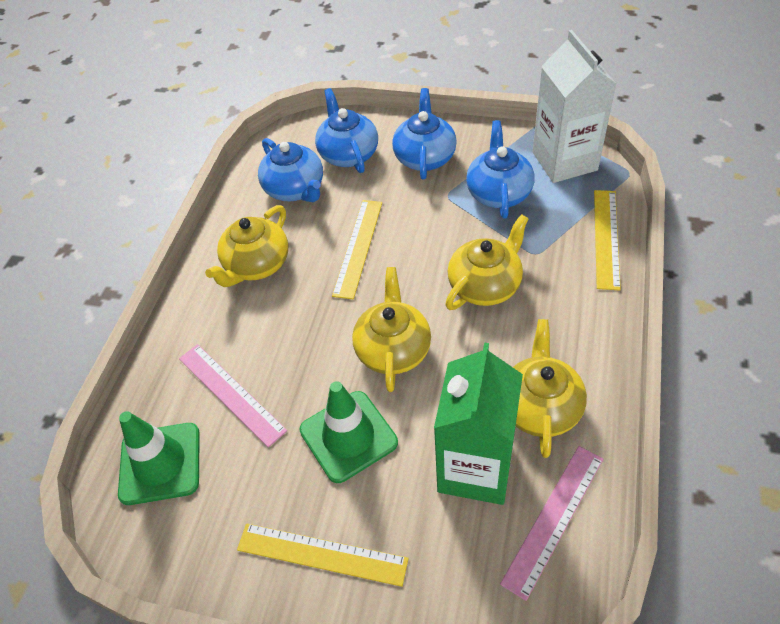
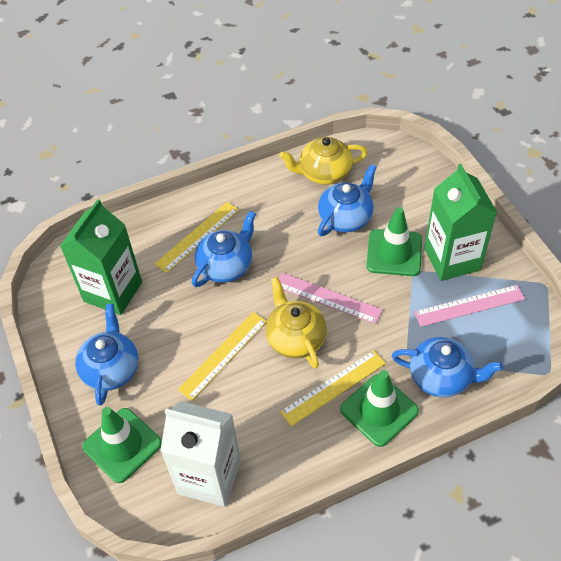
green carton: [434,342,523,505] = 1 -> [60,199,142,315] [424,164,497,281] = 2
green traffic cone: [118,411,200,505] [300,381,398,483] = 2 -> [82,407,162,483] [340,370,419,447] [366,207,422,276] = 3
yellow teapot: [205,205,288,287] [352,267,431,392] [445,214,529,310] [513,319,587,458] = 4 -> [265,277,327,369] [279,137,368,185] = 2

